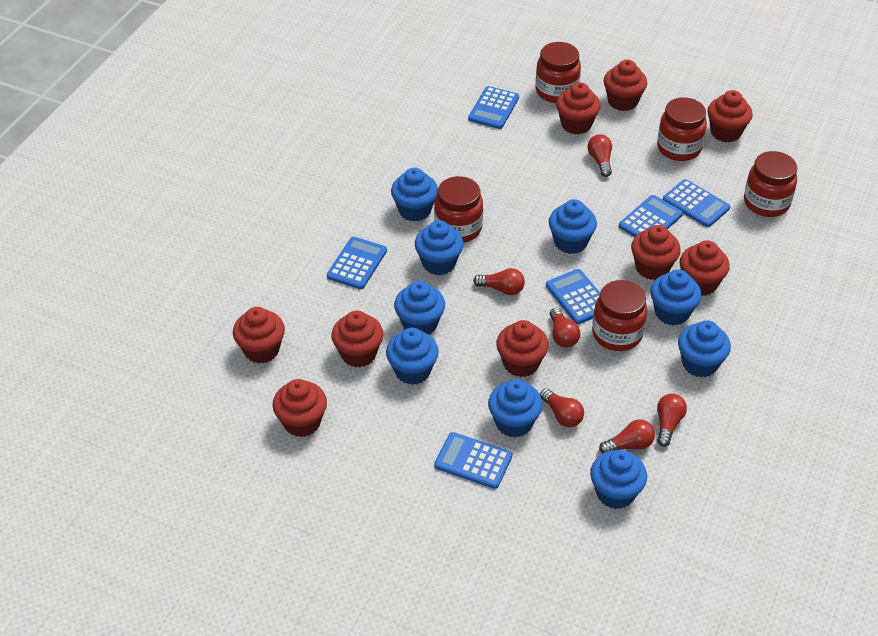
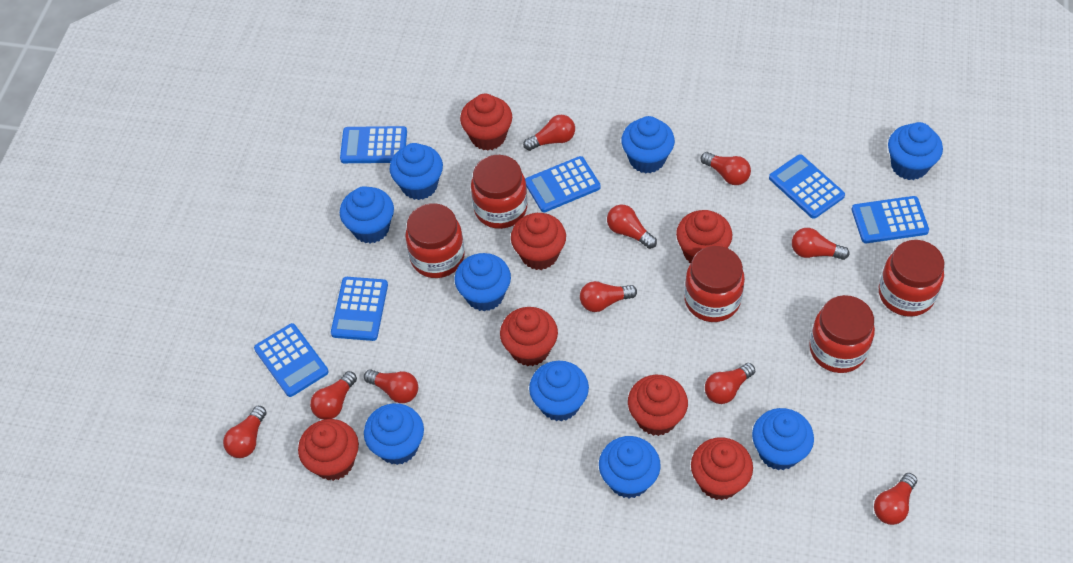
red cupcake: [233,307,285,364] [272,379,327,437] [331,311,383,367] [496,320,549,377] [556,82,601,135] [604,60,647,111] [631,225,681,280] [679,240,730,296] [707,90,753,143] = 9 -> [298,419,359,481] [460,94,512,150] [500,307,558,366] [511,213,566,270] [628,375,688,436] [676,210,732,263] [691,437,753,500] = 7
red light bulb: [473,268,525,295] [540,388,584,427] [550,308,580,347] [587,134,612,177] [599,419,655,453] [657,394,687,447] = 6 -> [223,406,267,458] [310,371,357,420] [364,369,418,403] [523,115,575,151] [580,281,637,312] [607,204,657,249] [701,152,751,185] [705,363,755,404] [792,228,849,260] [874,473,917,525] = 10

